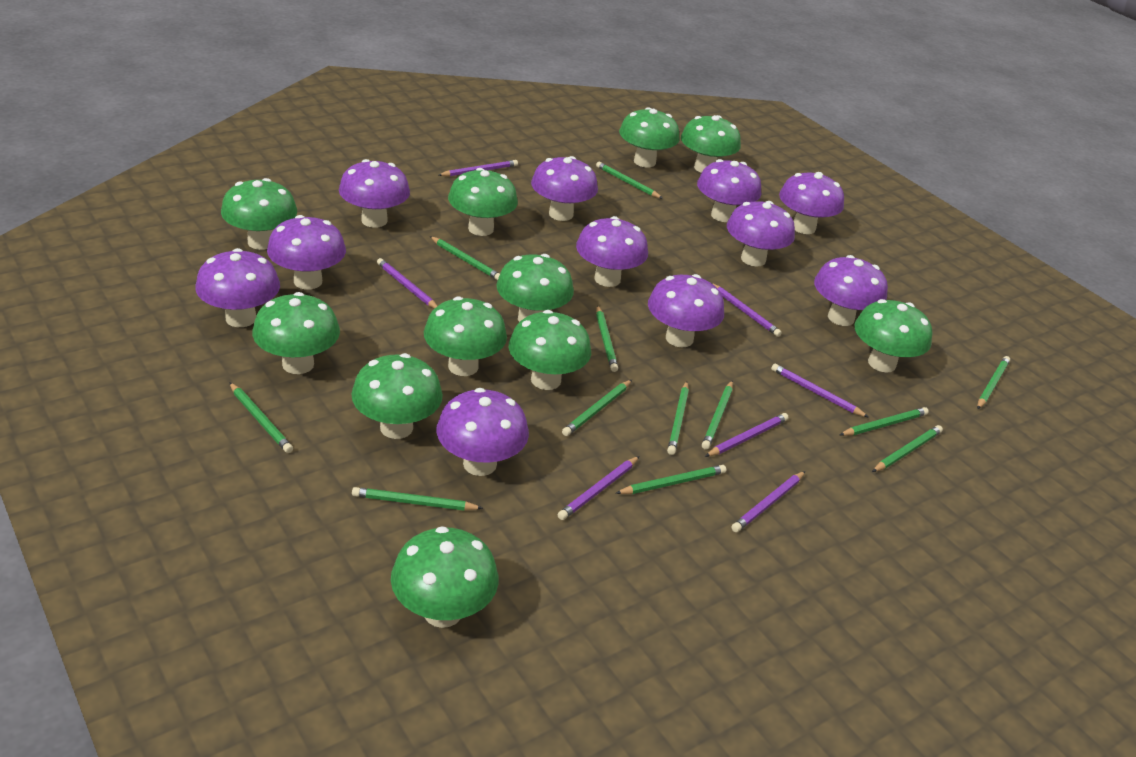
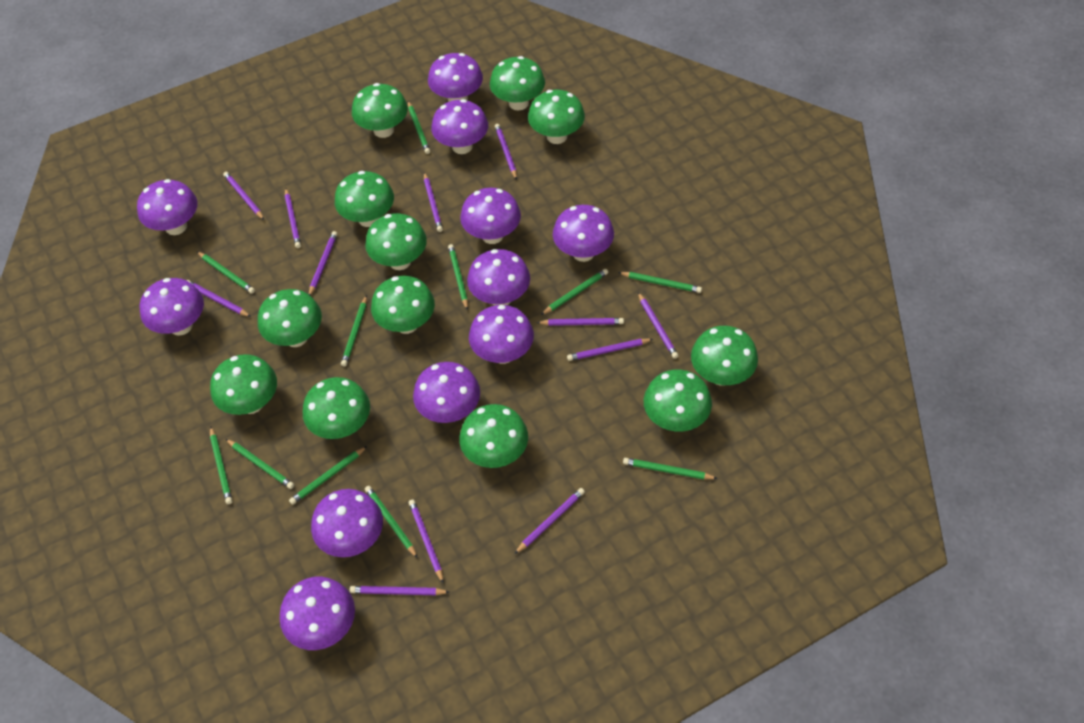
green mushroom: [221,178,297,250] [252,292,340,374] [351,353,443,439] [391,526,499,628] [424,296,507,376] [448,168,518,236] [496,254,574,322] [509,310,591,390] [619,107,680,167] [681,115,741,173] [854,299,932,373] = 11 -> [210,354,277,415] [258,289,322,347] [303,377,370,439] [335,171,394,227] [352,83,408,138] [365,213,427,270] [371,276,435,334] [459,404,528,468] [490,56,545,111] [528,90,585,144] [644,370,712,431] [691,326,758,386] = 12
green pencil: [229,382,293,453] [352,487,483,511] [430,236,500,280] [562,380,632,436] [596,162,663,199] [596,305,618,372] [615,465,726,494] [667,381,689,455] [702,381,733,450] [839,407,929,436] [872,425,943,472] [977,356,1010,409] = 12 -> [197,251,255,294] [210,427,232,504] [226,439,294,489] [289,446,367,505] [341,295,367,367] [365,486,418,558] [408,101,430,154] [448,244,468,310] [541,269,608,315] [618,272,702,293] [623,458,718,479] = 11
purple pencil: [377,258,437,309] [439,160,518,177] [558,456,640,520] [705,413,789,457] [712,283,782,337] [732,471,805,532] [771,364,869,418] = 7 -> [187,280,251,317] [223,172,264,220] [285,188,301,248] [309,231,337,296] [350,586,449,595] [409,499,444,584] [424,172,443,232] [495,124,517,180] [515,488,585,554] [536,318,624,326] [567,339,653,361] [638,292,678,359] = 12

